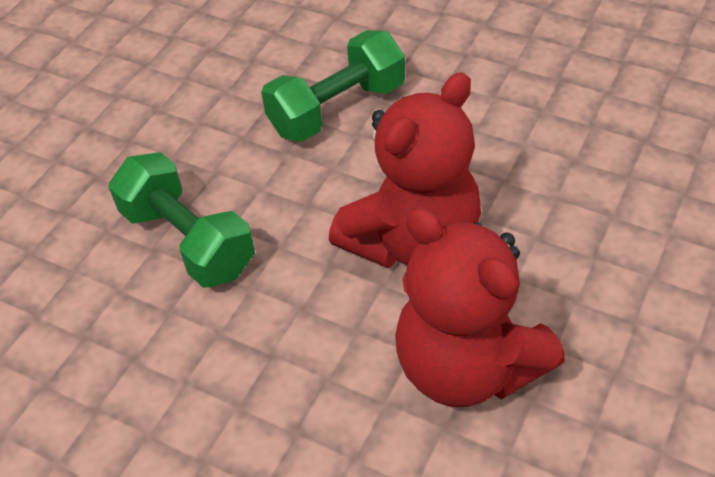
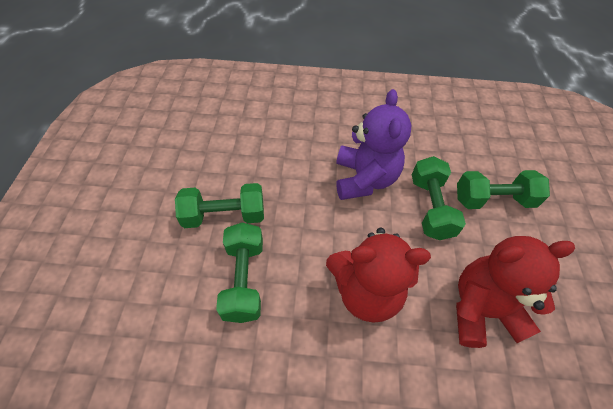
green dumbbell: [109,152,255,288] [261,30,405,142] = 2 -> [175,183,264,228] [216,223,263,323] [412,156,466,240] [457,170,550,209] = 4
purple teddy bear: none = 0 -> [336,89,411,200] = 1

